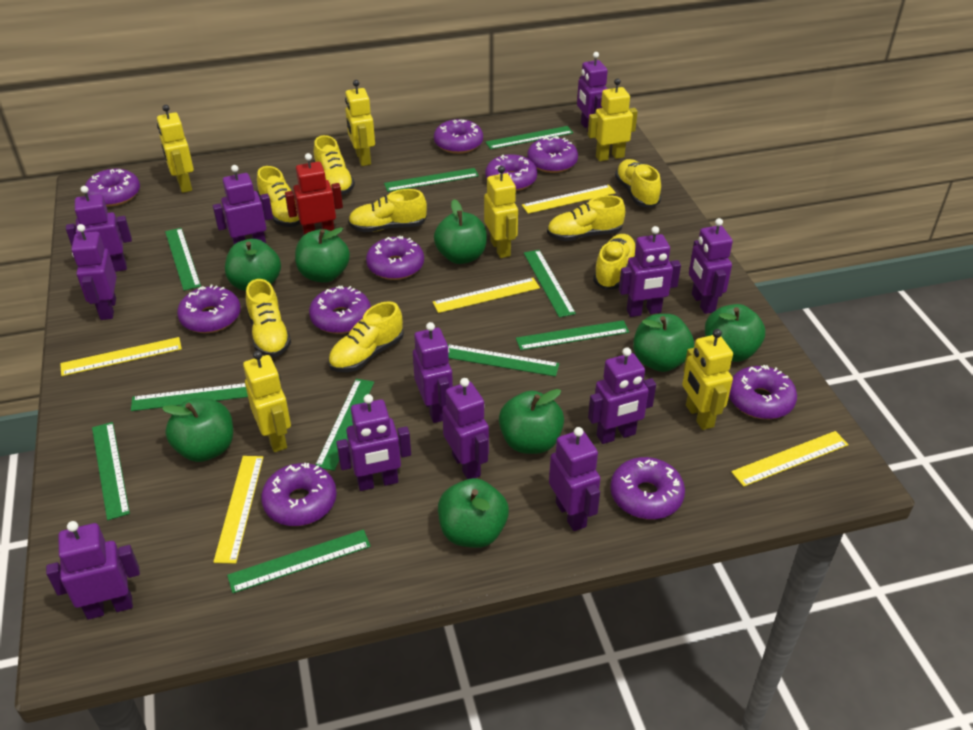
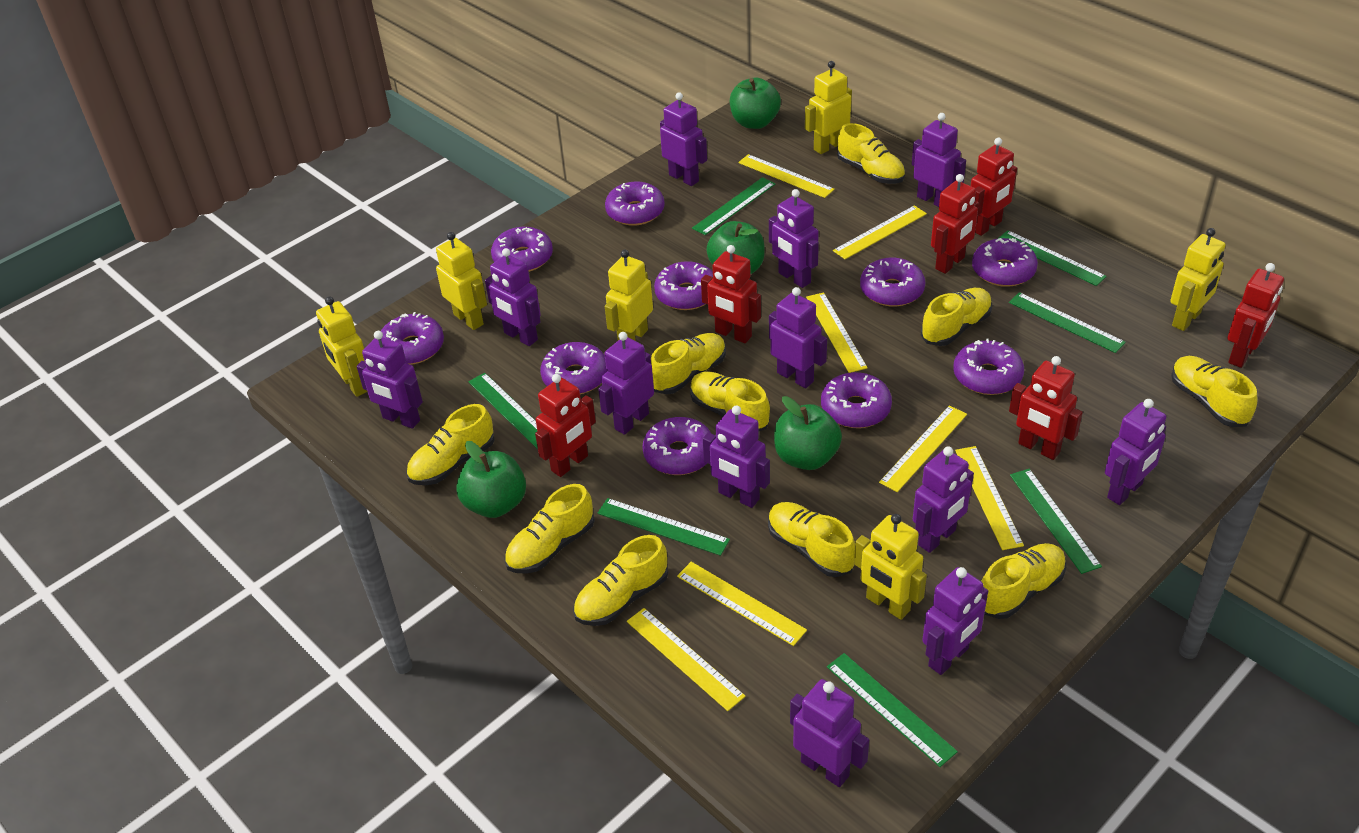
green apple: [162,398,233,462] [225,239,281,291] [295,227,350,283] [434,199,487,264] [438,478,509,548] [499,389,564,454] [633,314,694,372] [705,304,765,362] = 8 -> [456,441,526,518] [706,221,765,274] [730,78,781,129] [774,396,842,470] = 4
green ruler: [92,422,130,520] [131,383,248,411] [165,228,201,291] [227,529,371,593] [315,379,374,471] [384,168,479,192] [447,344,559,377] [486,126,573,149] [516,320,629,350] [524,250,576,318] = 10 -> [468,373,538,449] [598,498,730,556] [692,177,775,235] [827,653,958,767] [999,230,1107,286] [1009,292,1126,353] [1010,469,1102,574] = 7
red robot: [285,153,343,235] = 1 -> [535,374,596,477] [701,245,761,343] [931,174,979,274] [971,138,1017,236] [1009,356,1083,460] [1227,263,1284,368] = 6
yellow ruler: [60,337,182,376] [213,456,264,564] [433,278,540,313] [522,185,616,214] [731,431,849,487] = 5 -> [627,608,745,711] [677,562,807,646] [738,154,835,198] [806,292,868,373] [833,205,927,259] [879,405,967,492] [955,446,1024,550] = 7
yellow shoe: [246,279,291,357] [257,166,300,227] [314,135,355,195] [328,301,404,372] [348,189,427,232] [547,195,625,241] [593,234,636,290] [615,159,661,208] = 8 -> [406,404,495,485] [504,484,595,574] [573,535,668,626] [651,333,726,394] [690,371,770,431] [768,502,855,577] [837,123,905,184] [921,288,992,346] [981,543,1066,619] [1171,356,1258,427] = 10

